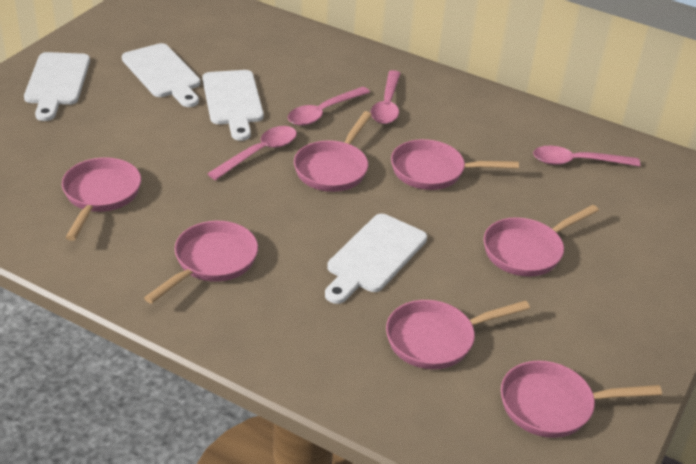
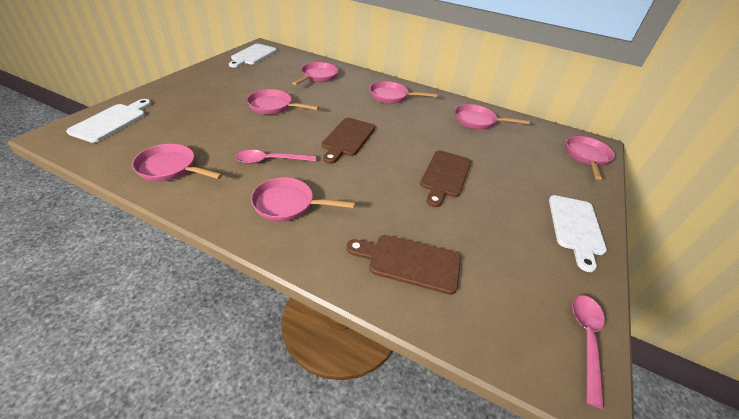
brown cutting board: none = 0 -> [322,118,375,164] [346,235,461,295] [420,150,471,207] = 3
pink spoon: [207,126,297,180] [288,87,370,126] [371,70,401,124] [533,146,641,167] = 4 -> [235,150,316,164] [572,295,605,409] = 2
white cutting board: [24,52,90,121] [122,43,201,107] [202,70,264,141] [325,214,427,304] = 4 -> [66,99,151,143] [229,44,277,68] [549,195,607,272] = 3

